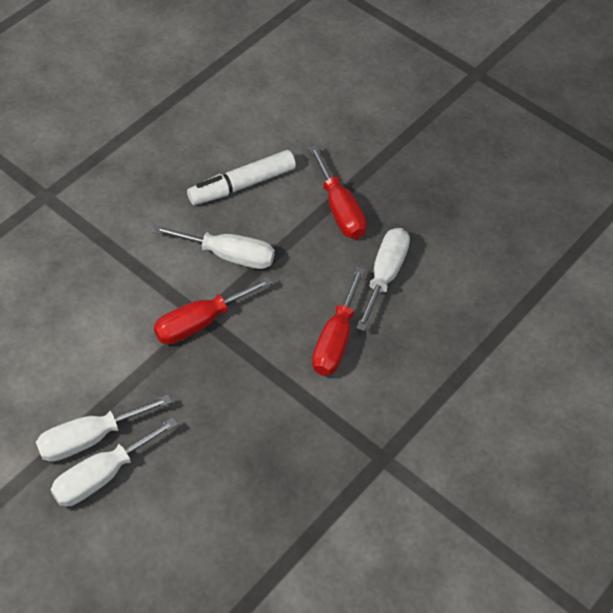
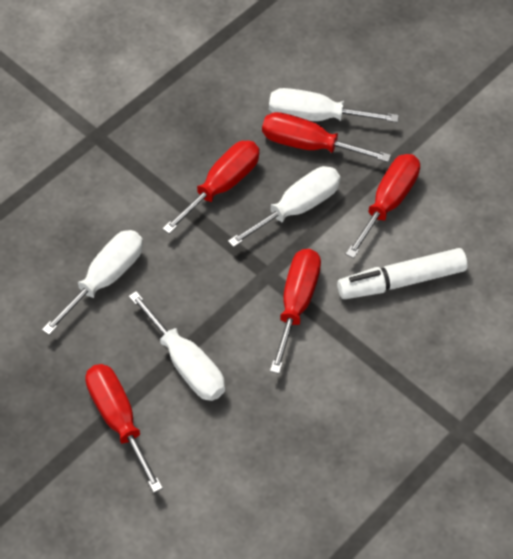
red screwdriver: [154,277,273,344] [309,145,367,239] [312,267,365,376] = 3 -> [85,364,163,493] [162,140,260,234] [262,112,391,162] [270,249,321,374] [346,154,420,258] = 5

